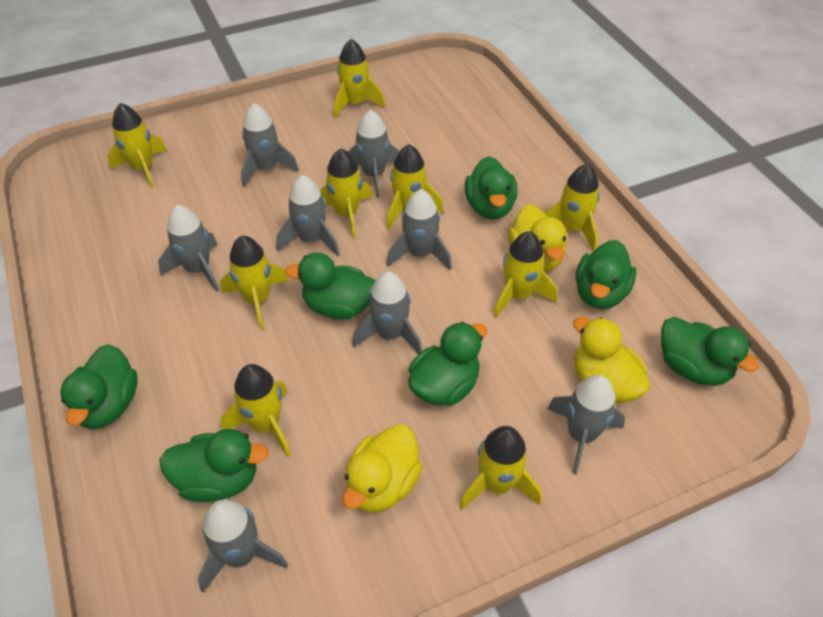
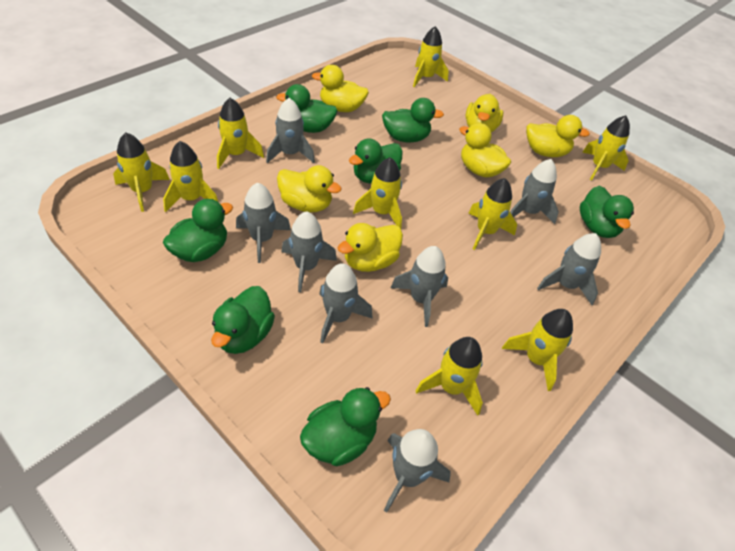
yellow duck: [342,424,423,513] [508,204,567,271] [573,317,650,403] = 3 -> [277,165,342,212] [312,65,369,112] [338,223,403,272] [459,123,511,177] [465,94,503,132] [526,115,590,157] = 6

